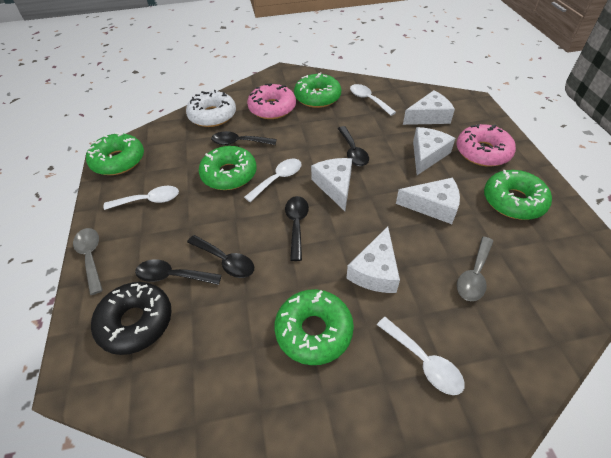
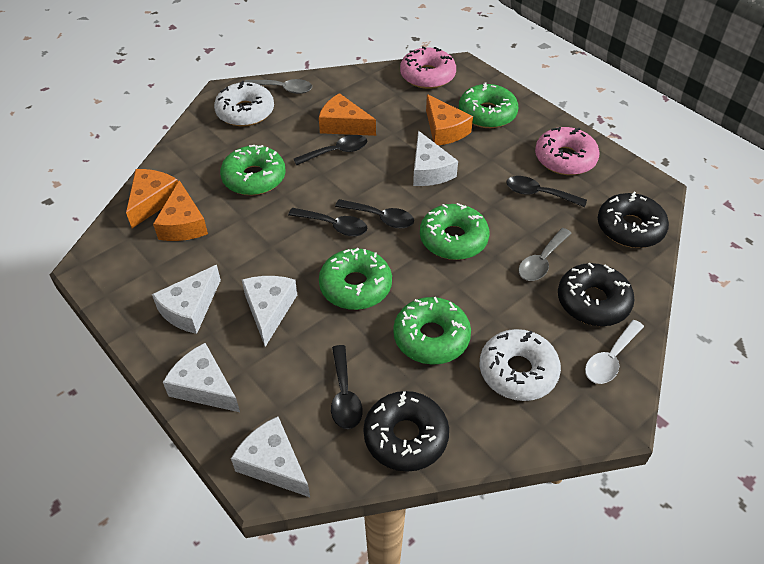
black donut: [91,282,172,355] = 1 -> [363,391,449,472] [558,262,635,326] [598,192,669,248] = 3
orange cheese: none = 0 -> [126,169,178,228] [153,180,208,241] [319,93,376,136] [426,94,473,145] = 4
white donut: [186,90,236,127] = 1 -> [214,81,274,127] [480,329,561,401] = 2
white spoon: [104,186,179,210] [244,158,302,202] [350,84,396,116] [377,317,465,395] = 4 -> [585,320,644,384] = 1

